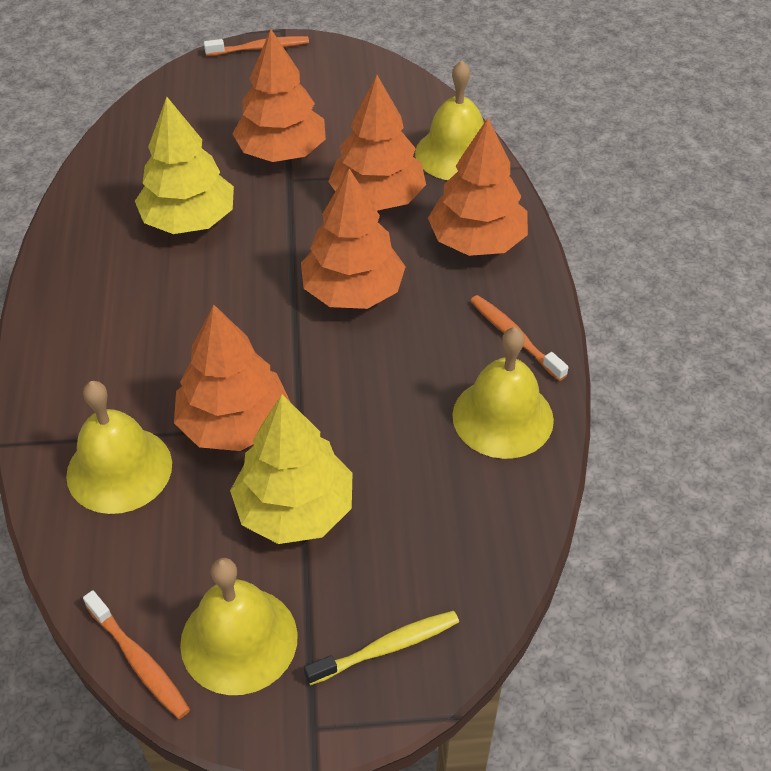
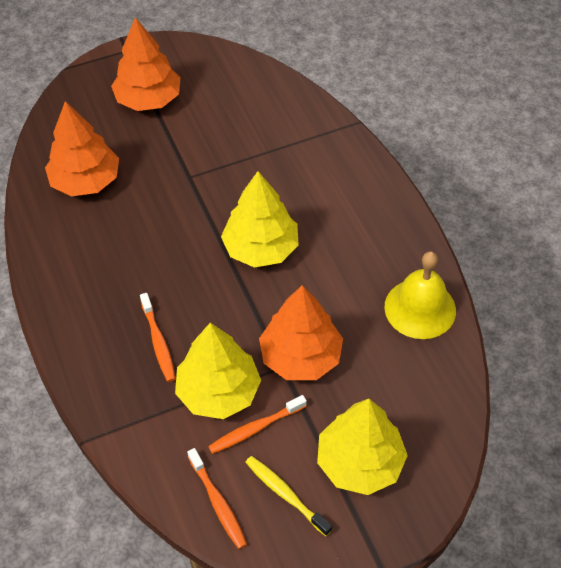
orange tree: [174,305,290,451] [232,29,326,162] [301,169,406,309] [328,75,426,211] [428,118,528,256] = 5 -> [45,101,119,196] [111,17,181,111] [259,285,343,380] = 3
yellow bell: [66,381,172,514] [180,558,298,695] [415,60,484,180] [452,327,554,459] = 4 -> [384,251,456,339] = 1
yellow tree: [135,97,234,234] [230,395,353,544] = 2 -> [175,323,261,419] [221,171,299,268] [317,399,408,495] = 3

